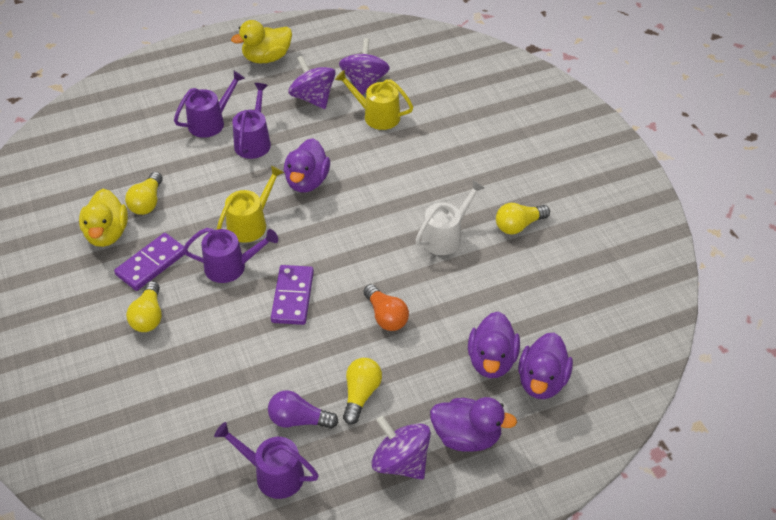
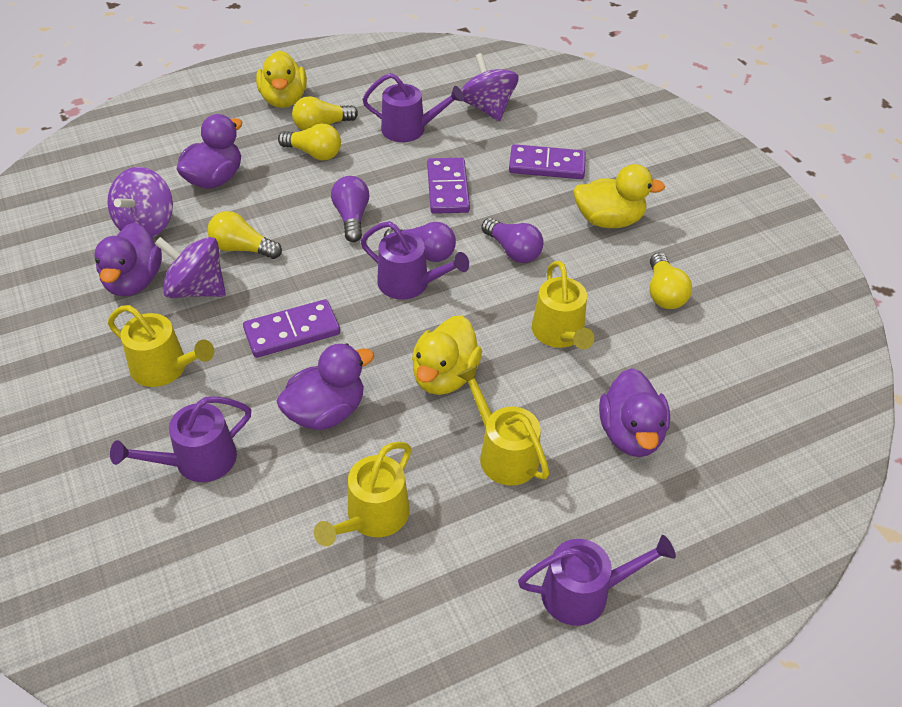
orange light bulb: [363,284,409,331] = 1 -> none = 0
purple domino: [114,233,185,291] [271,265,314,325] = 2 -> [243,299,340,358] [427,158,470,214] [509,144,586,179] = 3
purple light bulb: [268,390,339,429] = 1 -> [331,176,370,242] [384,222,456,262] [481,218,544,263] = 3
white watering can: [416,180,484,255] = 1 -> none = 0
yellow duck: [79,189,128,247] [231,20,292,64] = 2 -> [256,50,307,108] [412,316,482,395] [573,164,665,228] = 3
yellow watering can: [217,165,284,243] [335,70,413,130] = 2 -> [108,305,214,387] [314,442,411,547] [457,365,549,486] [532,261,594,349] = 4

